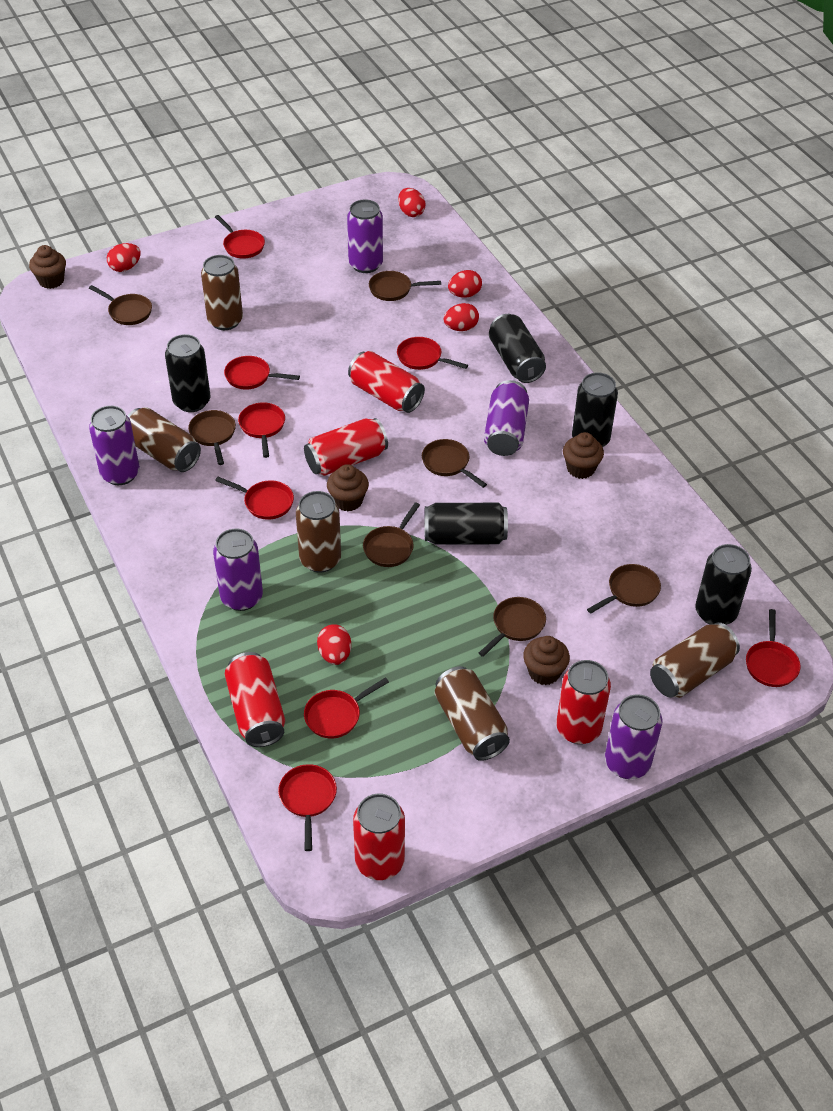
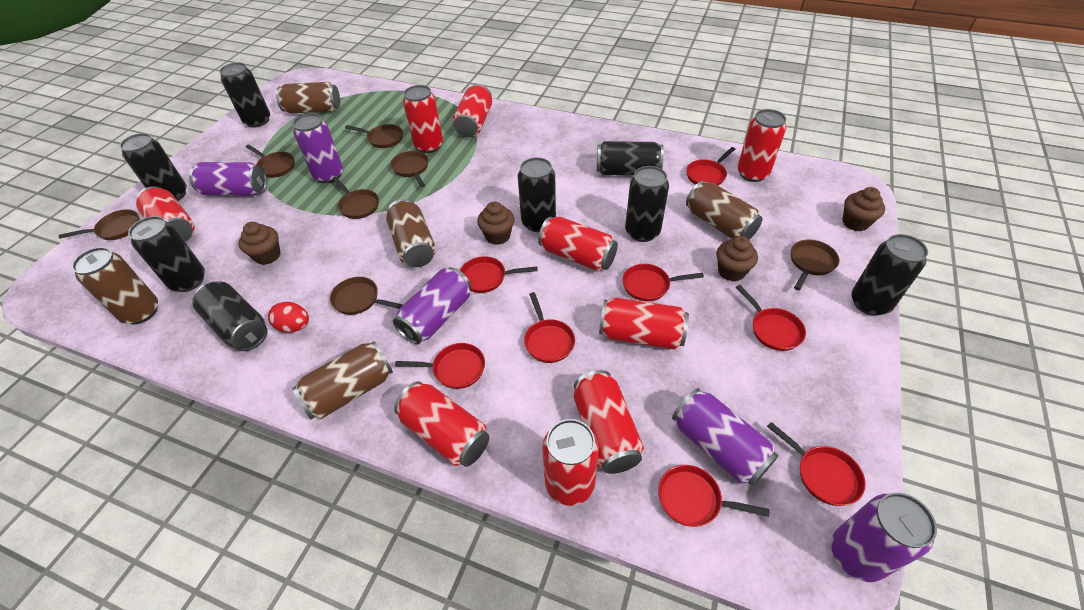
black can: [165,334,210,412] [424,503,508,545] [489,314,546,383] [572,372,618,447] [695,544,752,625] = 5 -> [120,133,187,201] [128,216,205,292] [193,281,267,351] [220,62,270,128] [518,157,556,232] [597,141,664,175] [625,166,669,242] [851,234,928,316] = 8
red can: [225,652,285,747] [304,418,388,476] [348,351,425,413] [353,793,405,880] [556,660,611,744] = 5 -> [136,186,194,241] [394,381,489,467] [403,85,443,153] [452,84,492,137] [538,216,618,271] [542,419,599,506] [574,370,644,474] [599,298,689,350] [737,109,786,182] = 9
red egg: [107,243,141,272] [317,624,351,665] [398,188,425,217] [444,303,479,331] [448,270,482,298] = 5 -> [268,301,309,333] = 1

